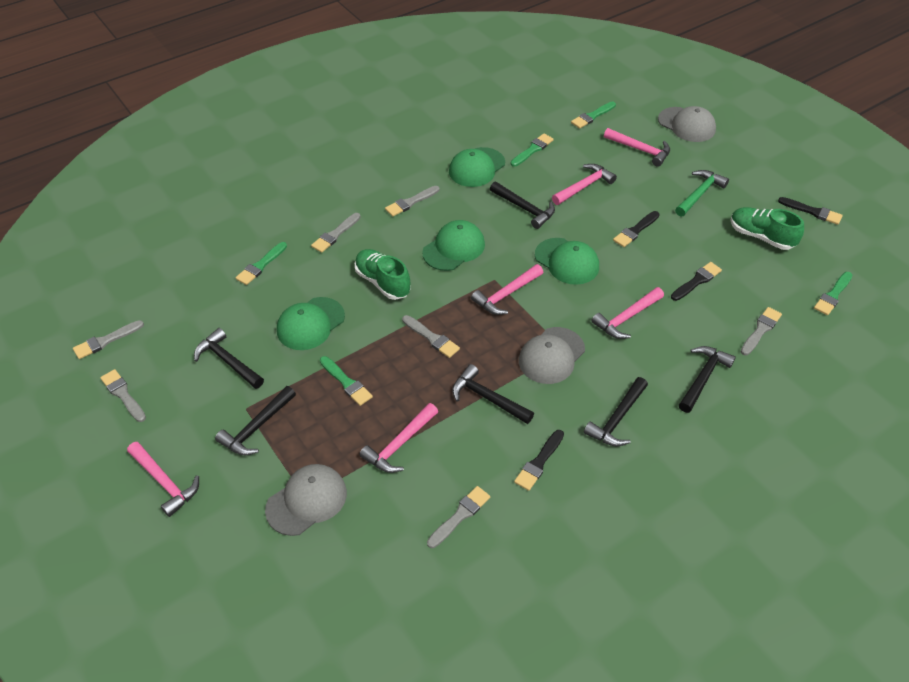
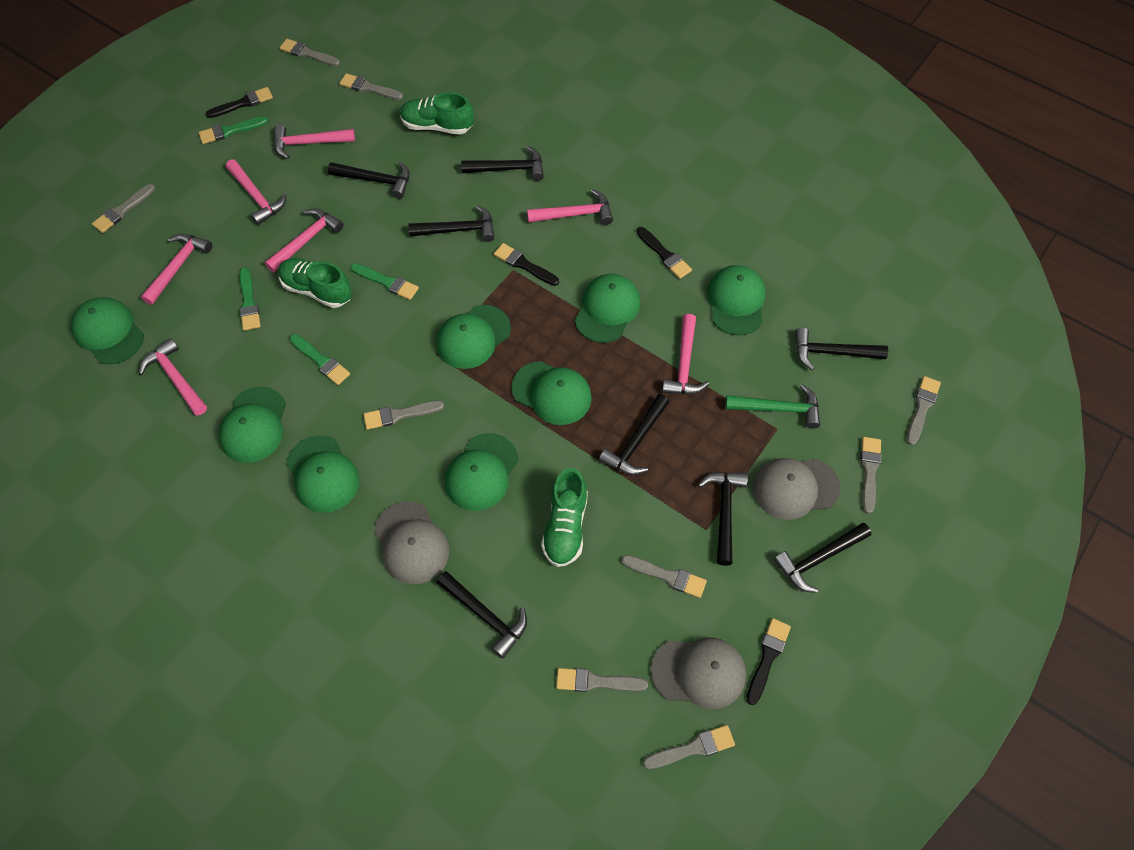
black hammer: [194,328,264,389] [215,386,296,455] [452,364,534,424] [490,182,555,229] [584,377,648,447] [679,346,736,413] = 6 -> [328,162,410,199] [408,205,495,242] [436,571,527,658] [461,146,544,181] [599,394,669,475] [698,472,748,566] [774,523,871,593] [795,328,888,370] = 8
green brush: [236,242,287,285] [320,356,373,406] [511,134,554,167] [571,102,616,129] [814,272,852,315] = 5 -> [199,117,268,144] [239,267,260,331] [290,334,350,385] [350,263,419,300] = 4
green cap: [277,297,345,350] [422,220,485,271] [449,147,505,187] [535,238,599,285] = 4 -> [71,297,144,364] [218,387,286,463] [287,435,359,513] [436,305,511,369] [445,433,518,511] [512,361,592,425] [575,274,640,343] [707,265,766,335] = 8
green shoe: [355,249,411,300] [730,207,804,250] = 2 -> [278,258,352,308] [400,92,474,135] [541,468,588,567] = 3
grey brush: [73,320,144,359] [100,369,146,422] [311,213,361,253] [385,186,440,216] [402,315,460,358] [427,486,490,548] [741,307,782,355] = 7 -> [92,184,155,233] [280,39,340,66] [340,73,403,100] [363,400,444,430] [556,668,648,692] [621,555,707,598] [643,725,735,769] [860,437,882,514] [906,376,941,445] = 9
pink hammer: [127,442,199,517] [360,403,438,473] [471,264,543,315] [552,164,617,205] [592,287,664,339] [604,128,670,167] = 6 -> [139,338,207,415] [141,234,212,305] [226,159,287,225] [265,208,344,272] [274,125,355,159] [527,189,613,225] [662,314,709,394] = 7

